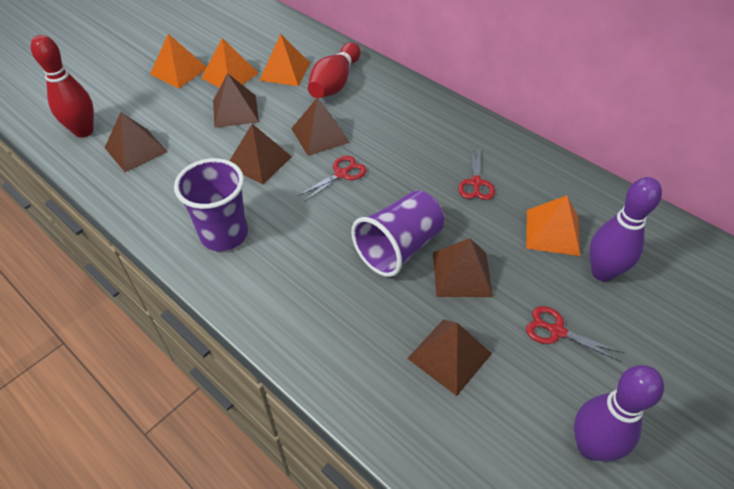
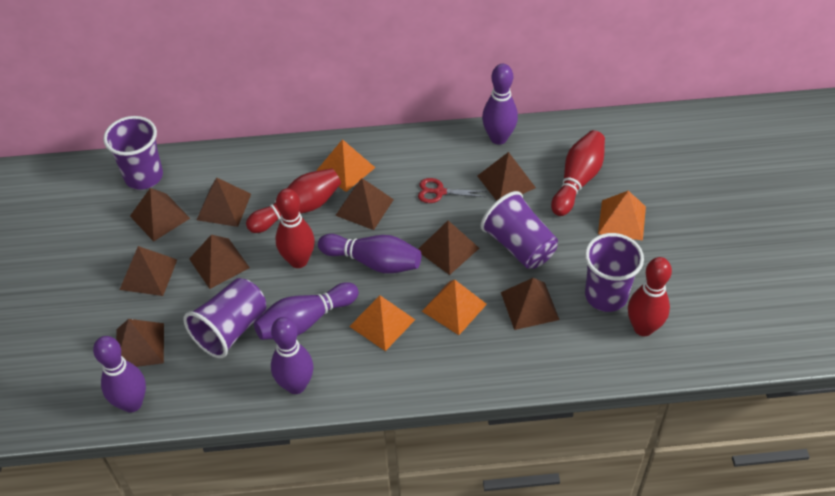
brown pyramid: [105,112,168,172] [213,73,259,128] [230,124,292,185] [291,97,350,156] [407,319,492,396] [433,238,493,297] = 6 -> [116,319,164,367] [120,246,177,296] [130,188,190,242] [189,235,250,289] [197,177,251,227] [335,178,394,230] [418,221,479,275] [477,152,536,201] [501,278,559,330] = 9
purple bowling pin: [574,365,664,461] [590,177,662,282] = 2 -> [93,336,146,413] [254,282,359,340] [271,317,313,394] [318,234,421,273] [482,64,518,145] = 5
purple cup: [174,158,248,251] [351,190,444,277] = 2 -> [103,116,163,190] [183,278,266,358] [481,191,558,269] [585,233,644,312] = 4
red bowling pin: [31,35,94,138] [308,42,361,98] = 2 -> [246,168,341,233] [275,189,315,268] [551,130,605,216] [628,257,672,336] = 4
red scissors: [298,156,367,202] [458,147,495,200] [526,306,624,362] = 3 -> [418,178,487,203] = 1

